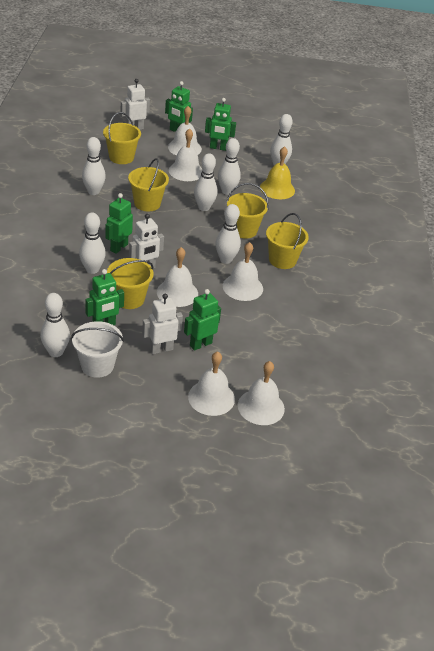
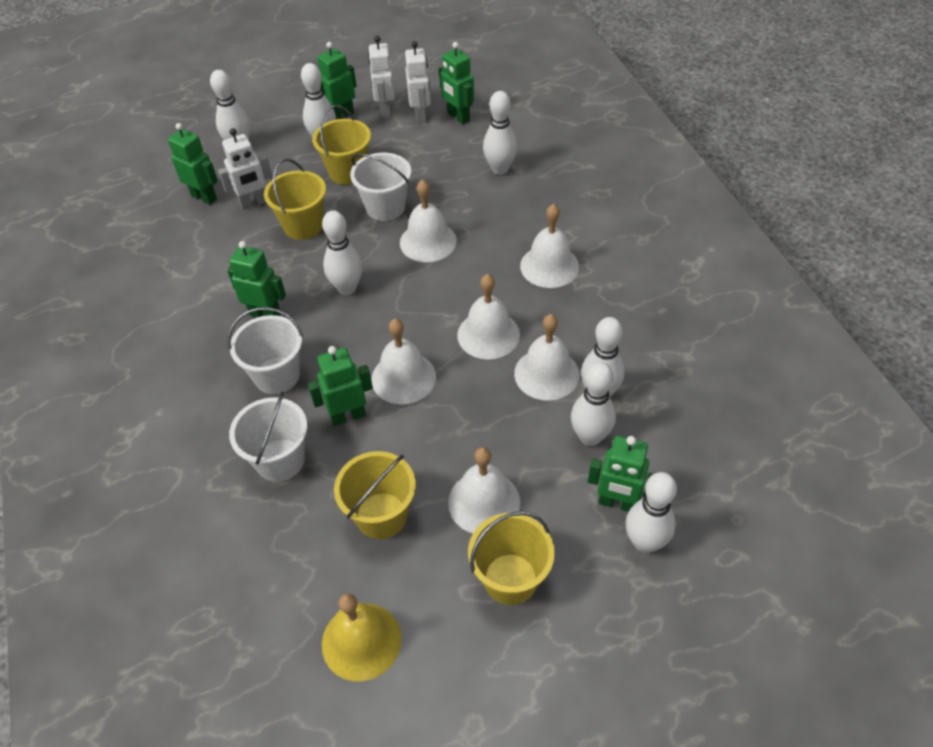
green robot: [85,269,124,325] [105,193,133,254] [165,81,193,132] [184,289,221,351] [205,98,236,151] = 5 -> [168,123,218,205] [227,241,286,317] [308,346,373,426] [318,42,356,119] [439,42,474,124] [588,436,654,512] = 6
white bucket: [71,321,124,378] = 1 -> [227,307,303,394] [229,391,307,482] [350,152,411,221] = 3
yellow bucket: [103,112,141,164] [107,258,154,309] [128,158,169,212] [226,183,269,239] [266,213,309,269] = 5 -> [264,158,326,240] [312,105,371,185] [334,451,416,539] [468,511,555,605] = 4

